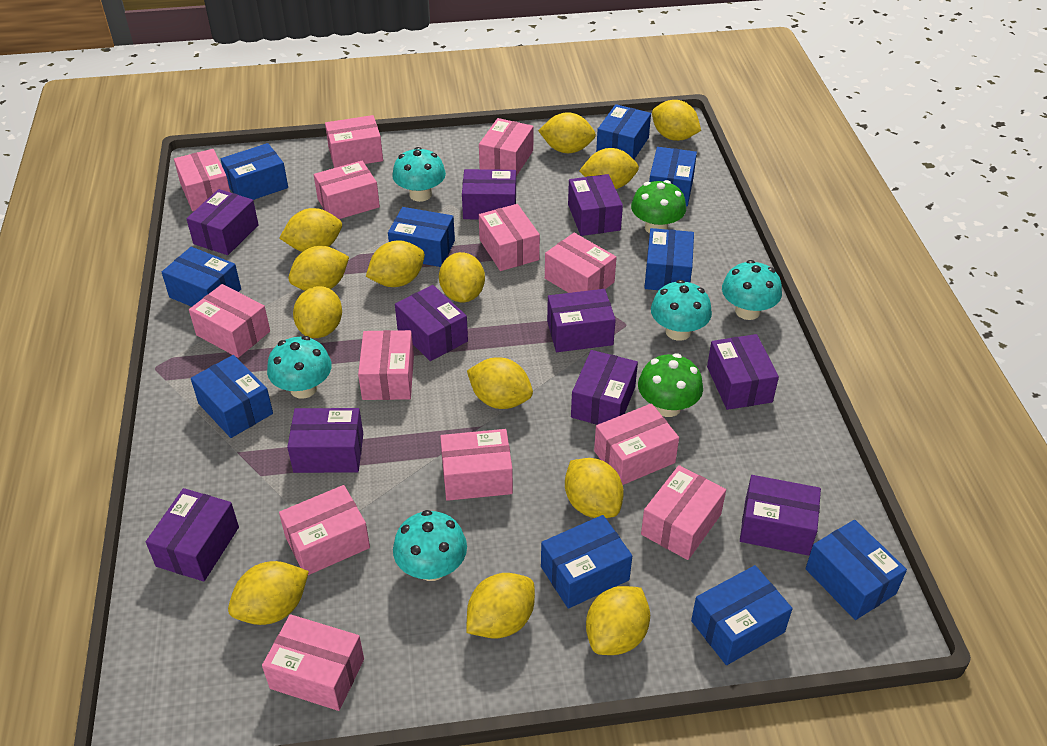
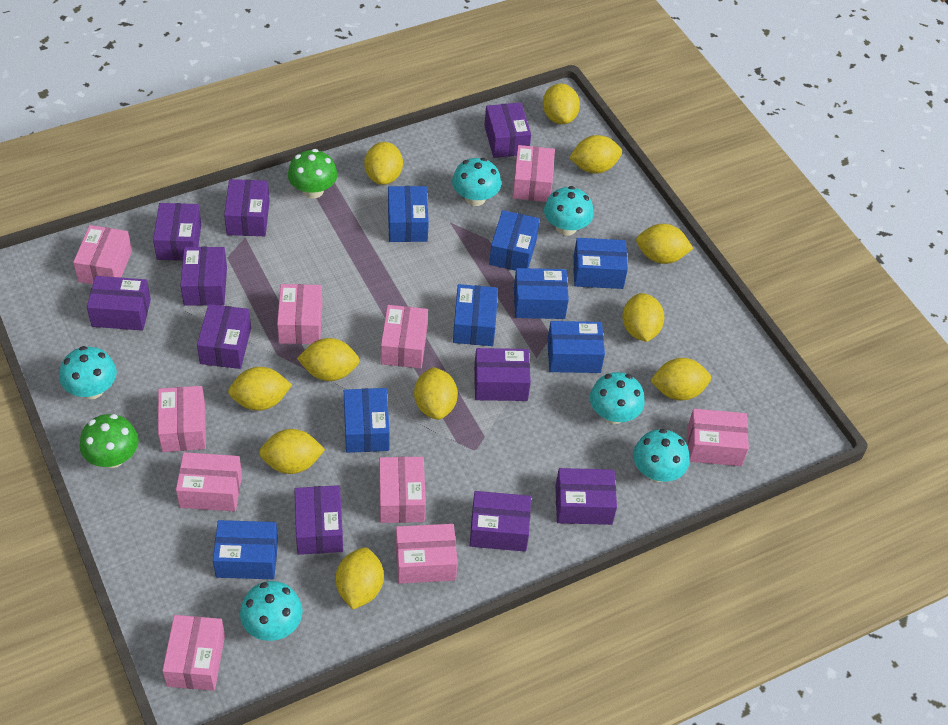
blue box: [162,247,241,307] [191,355,273,438] [221,143,288,200] [388,207,455,267] [541,515,632,609] [596,104,651,159] [644,228,694,290] [649,147,697,206] [691,565,793,665] [806,520,907,620] = 10 -> [213,520,278,579] [344,388,390,453] [388,186,429,242] [453,284,498,346] [489,210,540,271] [514,268,569,319] [547,321,605,373] [573,238,628,289] = 8
pink box: [174,149,231,211] [189,284,270,358] [262,614,364,711] [279,485,370,575] [314,161,380,219] [325,115,383,168] [358,330,414,400] [440,429,513,501] [479,118,534,176] [479,204,540,271] [545,233,617,293] [594,403,679,485] [641,465,726,560] = 13 -> [73,225,132,284] [158,386,206,452] [162,615,225,691] [176,452,242,512] [277,284,322,344] [379,457,426,523] [381,305,428,368] [396,524,458,584] [512,145,555,202] [688,409,749,466] = 10
turquoise mushroom: [267,336,332,399] [392,147,446,202] [393,510,467,581] [651,280,712,341] [722,260,782,320] = 5 -> [60,346,117,399] [240,581,303,641] [452,158,501,206] [544,186,594,236] [590,372,645,424] [633,429,690,482] = 6
yellow lemon: [228,561,309,625] [279,208,342,252] [288,246,349,291] [293,286,342,338] [366,240,425,287] [439,252,485,302] [466,573,535,639] [467,357,533,409] [538,112,596,153] [565,458,624,518] [579,148,639,189] [586,586,650,655] [652,100,701,141] = 13 -> [228,367,292,411] [259,429,325,474] [297,338,360,381] [336,547,384,609] [364,142,403,185] [414,367,458,420] [543,83,580,124] [569,135,622,174] [622,293,664,342] [636,224,694,264] [650,358,711,401] = 11

